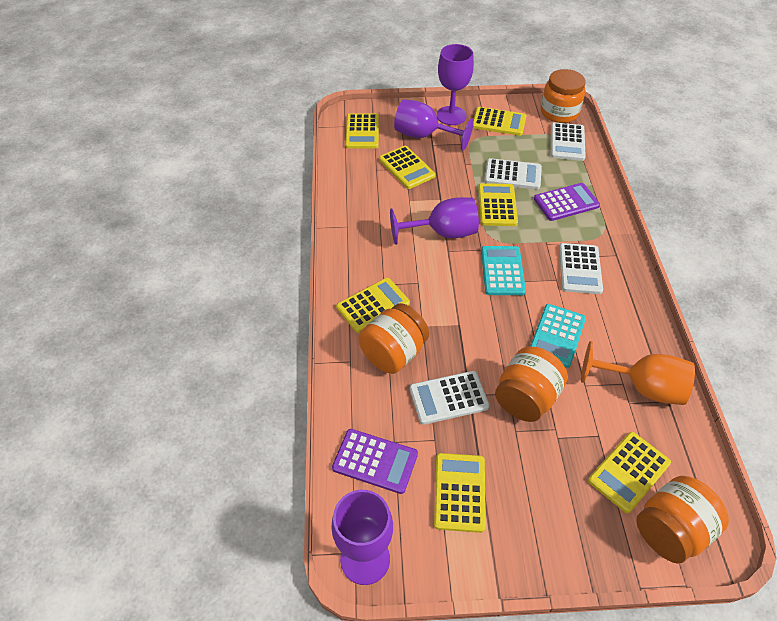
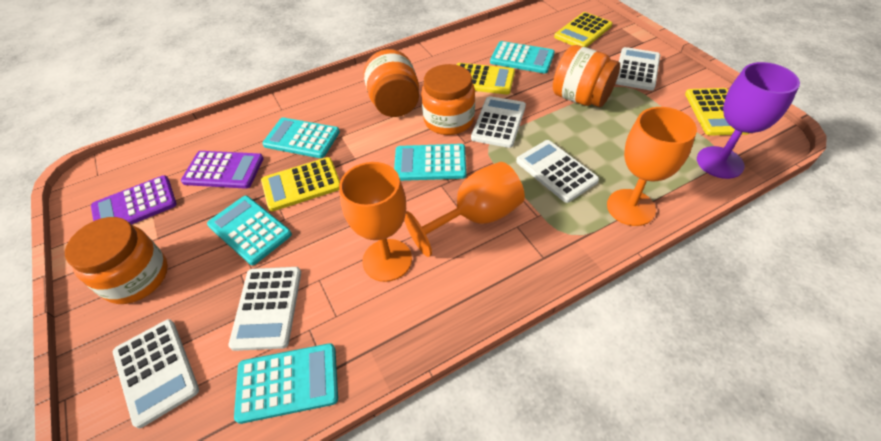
orange goblet: [581,341,695,405] = 1 -> [339,162,412,282] [404,162,525,257] [607,107,697,226] = 3
purple goblet: [331,490,393,585] [390,197,479,245] [394,99,474,151] [436,44,474,125] = 4 -> [697,62,800,179] = 1
turquoise calculator: [481,246,526,295] [530,304,586,368] = 2 -> [207,196,292,265] [234,343,338,424] [262,117,340,158] [394,144,466,181] [490,41,555,73] = 5
white calculator: [410,371,490,425] [485,158,542,189] [551,122,586,161] [559,243,603,294] = 4 -> [113,319,199,428] [229,267,301,351] [471,96,526,148] [516,140,599,203] [615,47,660,91] = 5
yellow calculator: [336,278,410,333] [345,113,379,149] [379,146,436,189] [434,453,486,533] [473,107,526,136] [478,183,518,226] [588,432,671,513] = 7 -> [261,157,340,211] [456,63,515,95] [554,12,612,47] [685,88,749,136] = 4

